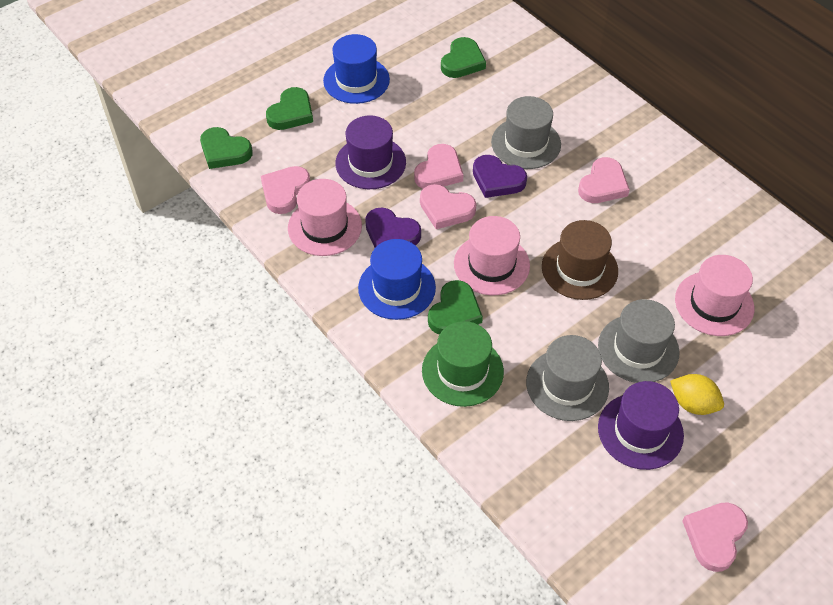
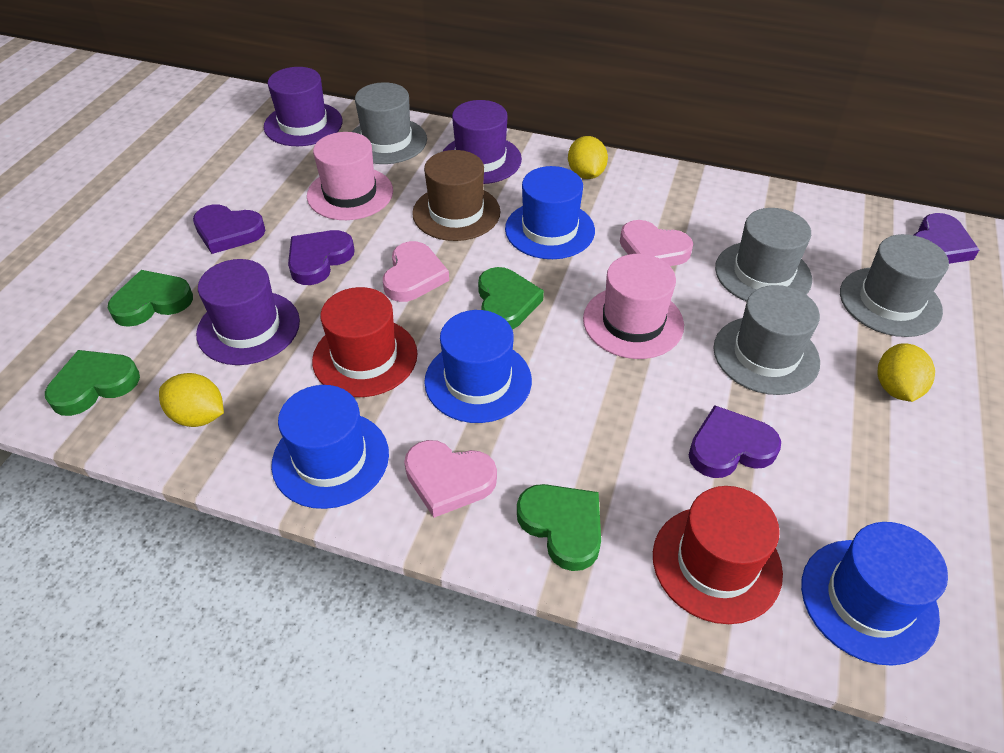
blue hat: [323,34,390,104] [358,239,436,320] = 2 -> [271,385,389,509] [424,310,532,423] [505,166,595,259] [801,522,948,666] = 4
green hat: [422,321,504,407] = 1 -> none = 0
grey hat: [491,96,561,169] [526,335,609,421] [598,299,680,383] = 3 -> [352,82,427,164] [713,285,820,395] [715,208,812,302] [840,234,949,337] = 4
pink hat: [288,179,362,256] [454,216,530,295] [675,255,754,336] = 3 -> [307,132,393,220] [583,254,684,359] = 2
pink heart: [261,166,310,214] [414,144,463,189] [420,184,476,229] [578,157,630,203] [682,502,748,572] = 5 -> [383,241,449,302] [404,440,497,518] [620,220,693,266] = 3
purple hat: [335,115,406,189] [598,381,684,470] = 2 -> [196,259,300,365] [264,67,342,146] [442,100,522,184] = 3
purple heart: [365,207,421,248] [473,155,527,198] = 2 -> [193,204,265,254] [288,230,355,285] [689,405,781,478] [914,213,979,264] = 4
red hat: none = 0 -> [312,287,418,397] [653,486,783,624] = 2
yellow lemon: [670,374,724,415] = 1 -> [159,373,224,427] [568,136,608,179] [877,343,935,402] = 3

